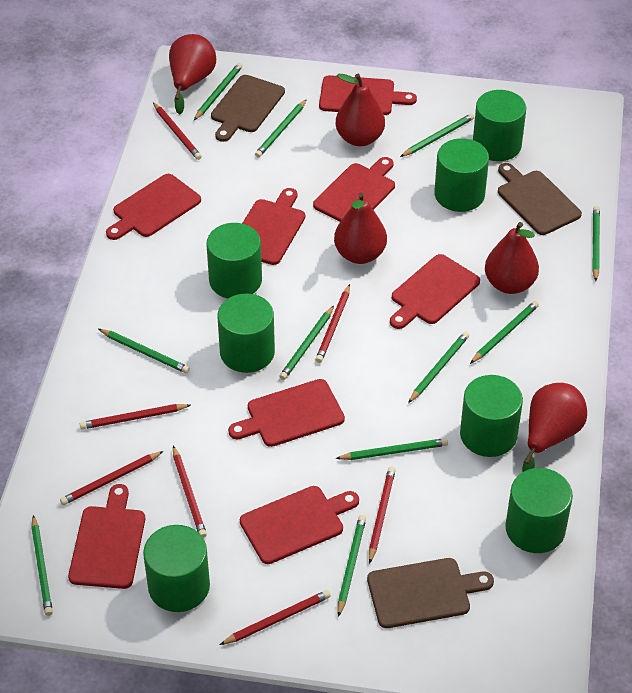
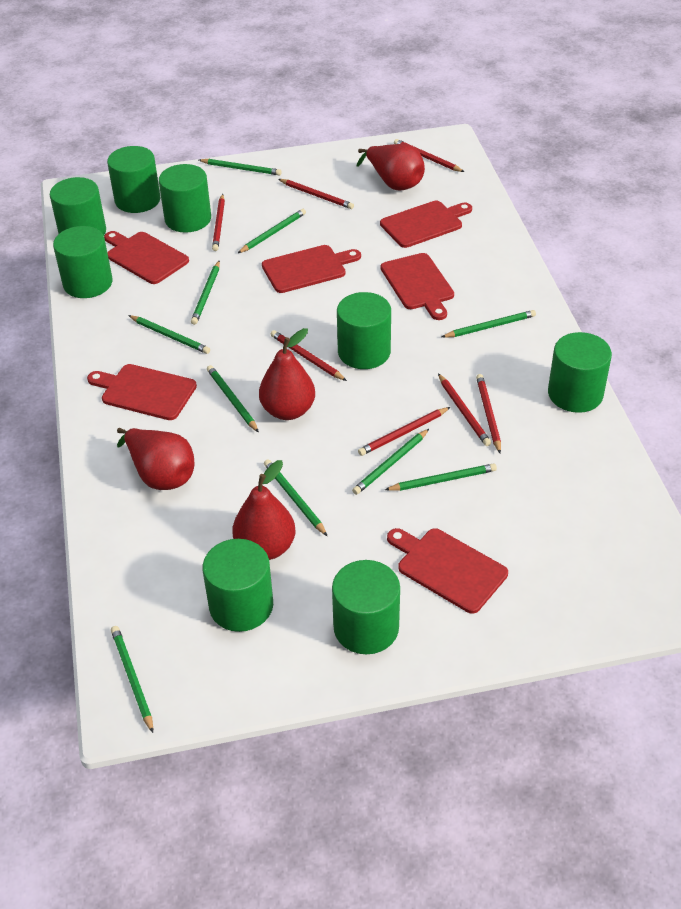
brown cutting board: [211,75,285,142] [367,558,494,628] [498,163,582,235] = 3 -> none = 0
green cylinder: [143,525,210,612] [206,223,262,298] [217,293,275,373] [434,138,489,212] [460,375,523,457] [473,90,526,161] [505,468,573,553] = 7 -> [50,177,106,235] [53,226,112,298] [107,146,161,213] [159,164,211,233] [203,539,273,632] [332,560,400,654] [337,292,391,369] [548,332,612,413] = 8
green pencil: [31,515,53,616] [99,329,190,373] [194,63,242,120] [255,99,307,158] [279,306,334,380] [335,438,448,460] [338,515,366,617] [400,113,474,157] [408,331,469,403] [470,301,539,364] [592,206,600,281] = 11 -> [111,626,153,733] [128,315,210,354] [191,261,220,325] [199,159,281,176] [207,365,259,433] [238,209,306,253] [264,459,327,536] [352,429,429,495] [385,463,497,491] [442,310,536,338] = 10
red cutting board: [68,484,145,589] [106,174,201,240] [228,379,345,447] [240,486,359,564] [242,188,305,265] [313,157,395,222] [319,75,417,115] [390,254,480,329] = 8 -> [87,364,197,420] [104,231,189,284] [262,245,361,293] [380,201,472,248] [381,253,454,320] [387,528,508,614] = 6
red pear: [169,34,216,115] [334,192,387,264] [336,74,385,146] [485,222,539,294] [522,383,587,472] = 5 -> [117,428,195,490] [232,460,295,560] [259,328,315,420] [356,144,425,190] = 4

